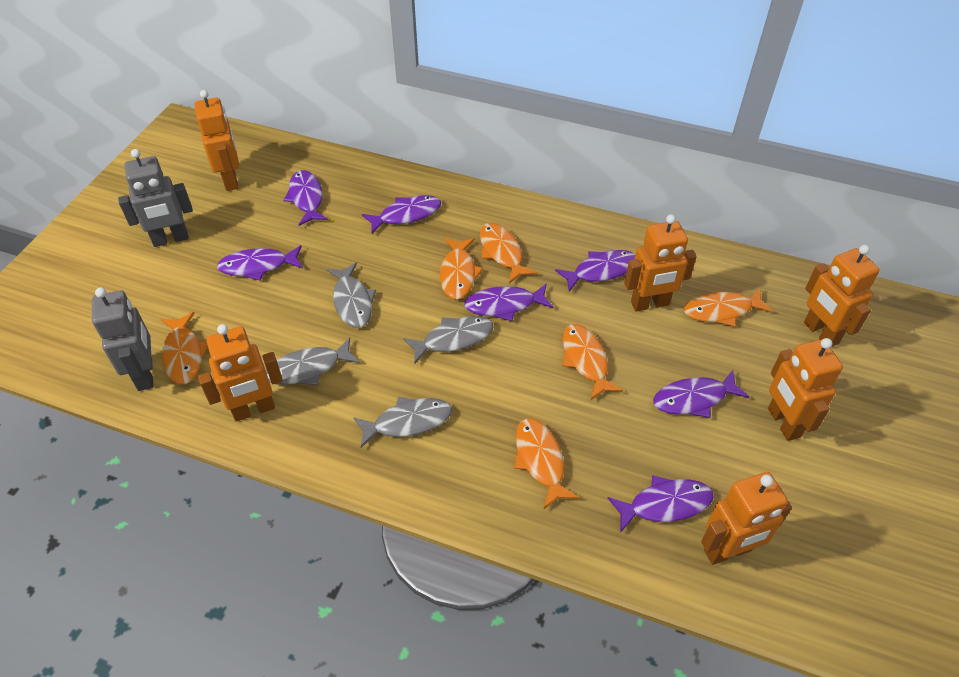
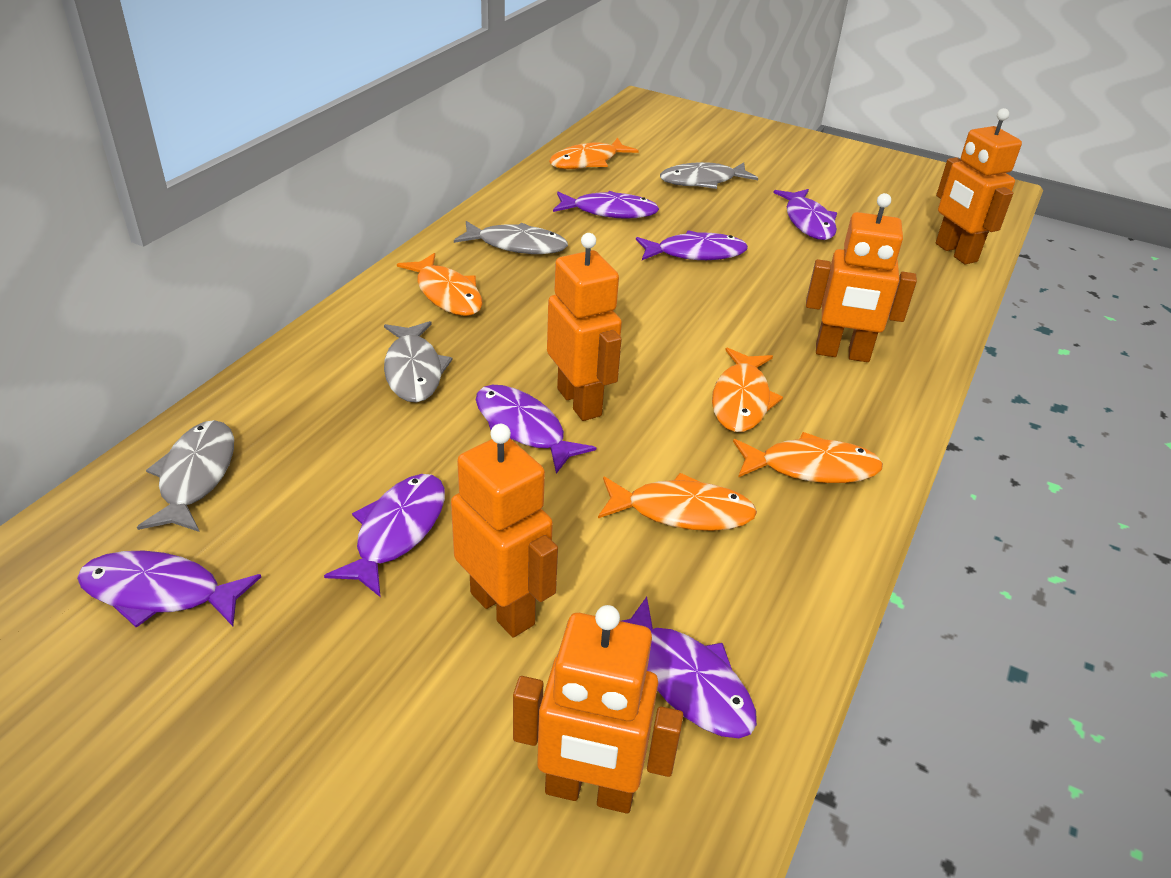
grey robot: [92,288,153,391] [118,149,193,247] = 2 -> none = 0
orange fish: [161,312,208,384] [440,238,483,300] [480,223,537,284] [514,418,579,510] [562,324,623,400] [684,289,773,327] = 6 -> [397,253,483,316] [549,138,639,169] [598,473,757,531] [712,348,783,432] [733,432,883,483] = 5
orange robot: [194,90,239,191] [198,324,283,422] [624,214,697,311] [701,472,792,565] [768,338,843,441] [804,245,880,347] = 6 -> [451,424,558,637] [513,605,683,813] [547,233,622,421] [806,193,917,362] [936,108,1022,265] = 5

